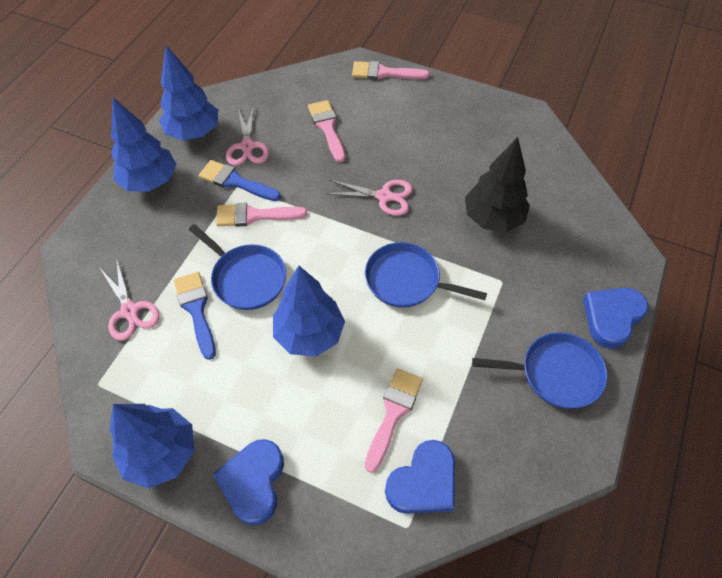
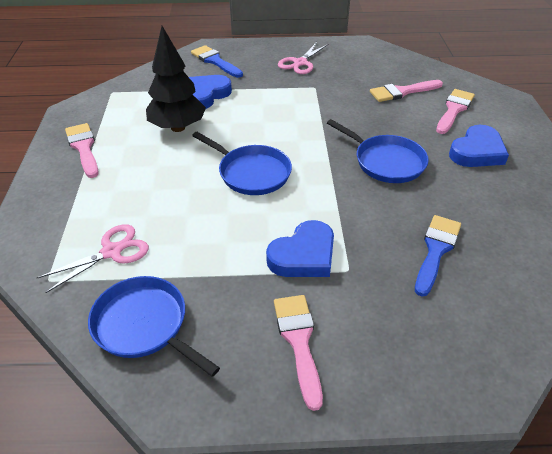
blue tree: [110,404,194,488] [111,97,176,192] [159,45,218,141] [273,266,345,357] = 4 -> none = 0
pink scissors: [99,261,160,341] [226,106,269,166] [325,180,413,216] = 3 -> [37,224,149,293] [278,42,328,74] = 2

